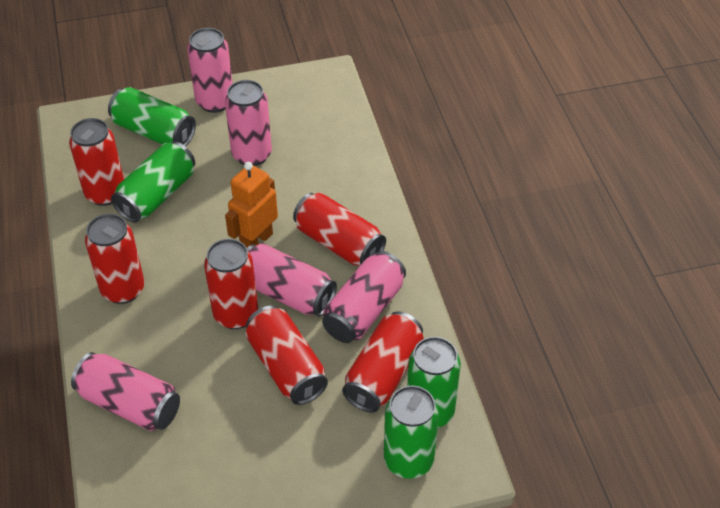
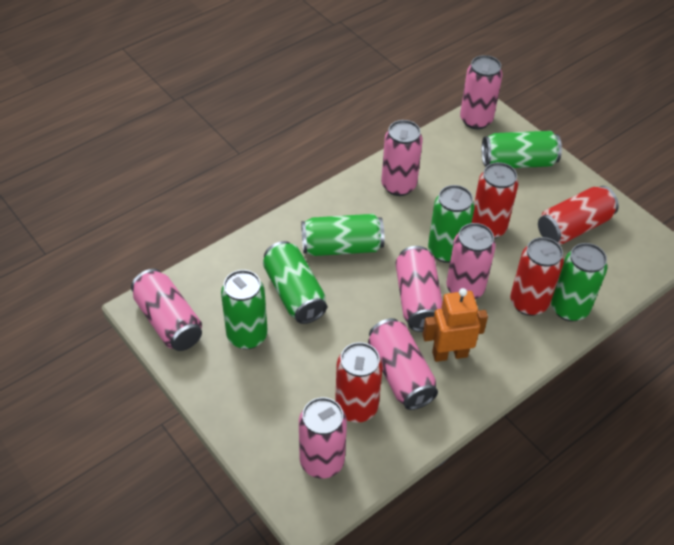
green can: [108,87,196,146] [111,142,195,223] [384,385,439,479] [407,337,461,428] = 4 -> [221,270,268,349] [263,241,327,324] [301,214,385,256] [428,185,475,263] [482,131,562,168] [551,243,607,321] = 6
pink can: [71,352,180,431] [187,28,233,113] [225,80,272,166] [247,243,337,317] [322,251,406,343] = 5 -> [131,269,202,351] [299,397,347,478] [368,318,438,410] [381,120,423,196] [396,246,442,332] [446,223,496,299] [460,55,503,129] = 7
red can: [69,118,124,206] [85,214,144,304] [204,239,258,329] [246,306,328,405] [293,193,386,266] [342,311,424,413] = 6 -> [335,342,383,422] [472,162,518,239] [510,237,564,316] [538,186,619,245] = 4

